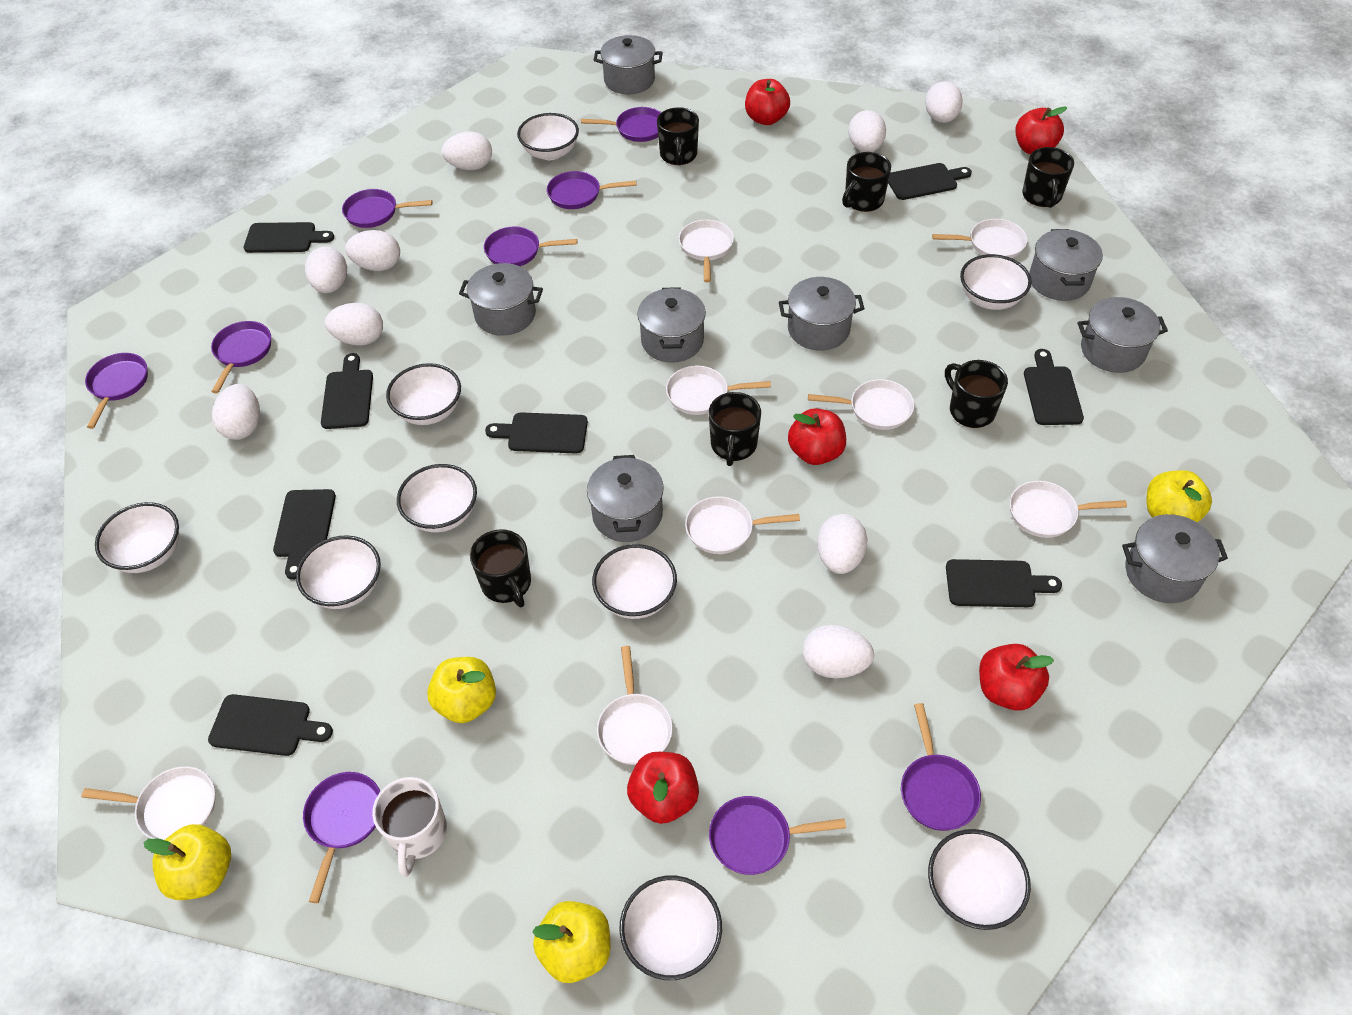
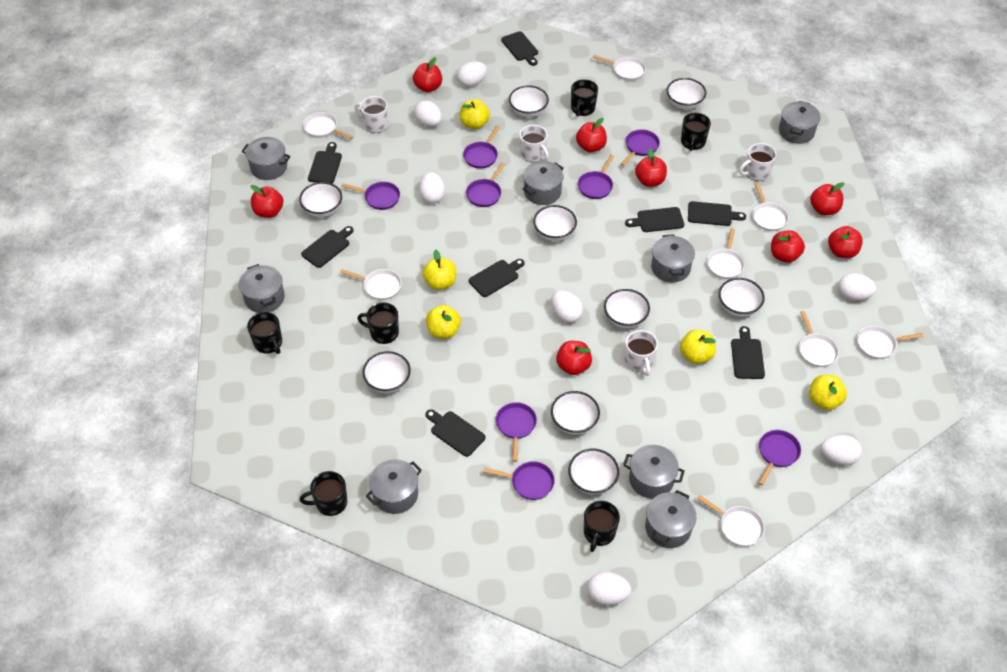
purple pan: [85,353,148,429] [211,321,271,393] [303,772,380,903] [342,189,433,228] [484,226,577,266] [547,171,636,209] [581,107,661,142] [709,796,846,875] [901,703,981,831] = 9 -> [341,182,400,210] [463,125,500,169] [466,162,505,207] [483,461,555,500] [496,402,537,462] [578,155,614,199] [621,129,660,166] [758,430,801,486] = 8
red apple: [627,752,699,824] [745,79,790,125] [788,408,846,465] [979,644,1054,711] [1015,106,1067,155] = 5 -> [250,185,283,218] [413,57,442,92] [556,341,592,375] [576,118,607,152] [635,148,667,187] [771,230,805,263] [810,182,844,215] [828,226,863,258] = 8
white egg: [212,384,260,440] [305,246,347,293] [325,303,383,346] [345,230,400,271] [442,131,492,170] [803,625,874,679] [817,514,868,574] [848,110,886,152] [925,81,963,123] = 9 -> [414,100,442,127] [419,172,445,204] [457,61,487,87] [551,291,583,323] [587,572,631,605] [821,435,862,465] [838,273,876,301] = 7
white mug: [372,777,447,877] = 1 -> [355,96,388,133] [519,125,549,162] [625,330,658,376] [739,143,777,181] = 4
yellow apple: [143,824,231,900] [427,657,496,723] [532,901,611,983] [1146,470,1212,522] = 4 -> [422,249,456,290] [426,305,461,339] [460,99,490,129] [680,329,716,364] [809,375,847,410] = 5

